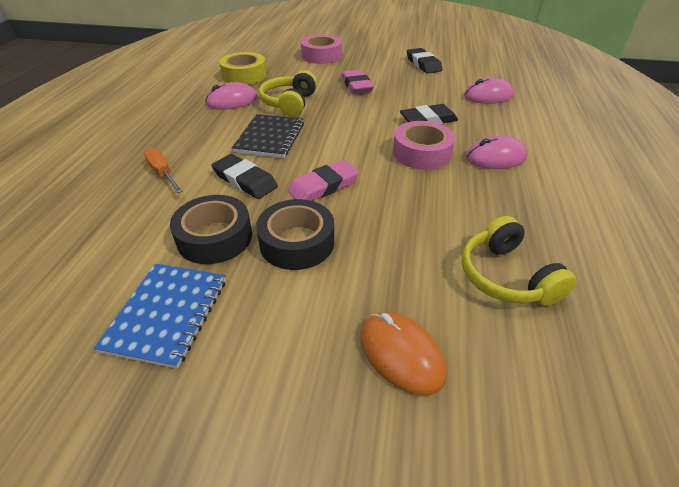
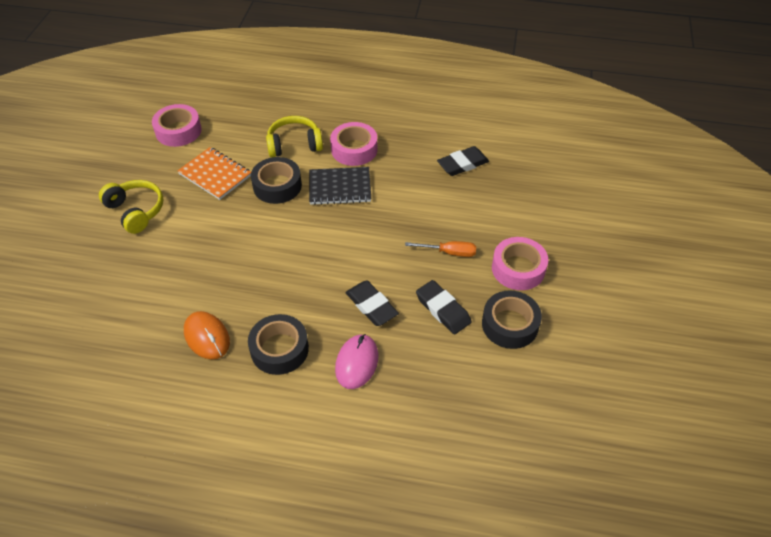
black tape: [170,195,252,264] [256,199,334,270] = 2 -> [248,314,309,375] [251,157,302,204] [482,290,542,349] = 3
blue notebook: [94,264,226,369] = 1 -> none = 0
orange notebook: none = 0 -> [177,147,251,200] = 1
pink eraser: [288,160,359,201] [341,69,374,94] = 2 -> none = 0
pink mouse: [205,82,258,110] [464,78,514,104] [466,136,528,169] = 3 -> [335,334,378,389] = 1
pink tape: [301,35,342,64] [393,121,455,170] = 2 -> [152,104,202,147] [330,122,377,166] [492,237,548,290] = 3
yellow tape: [219,52,267,85] = 1 -> none = 0

